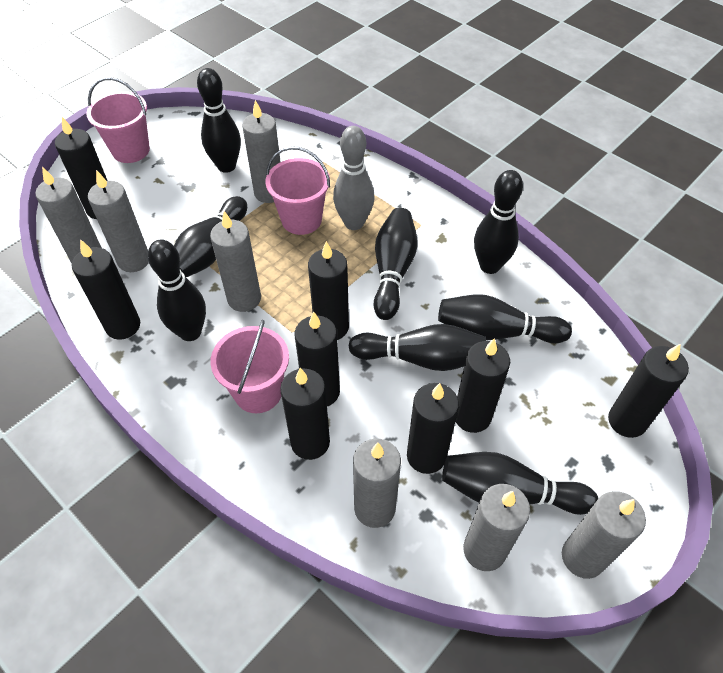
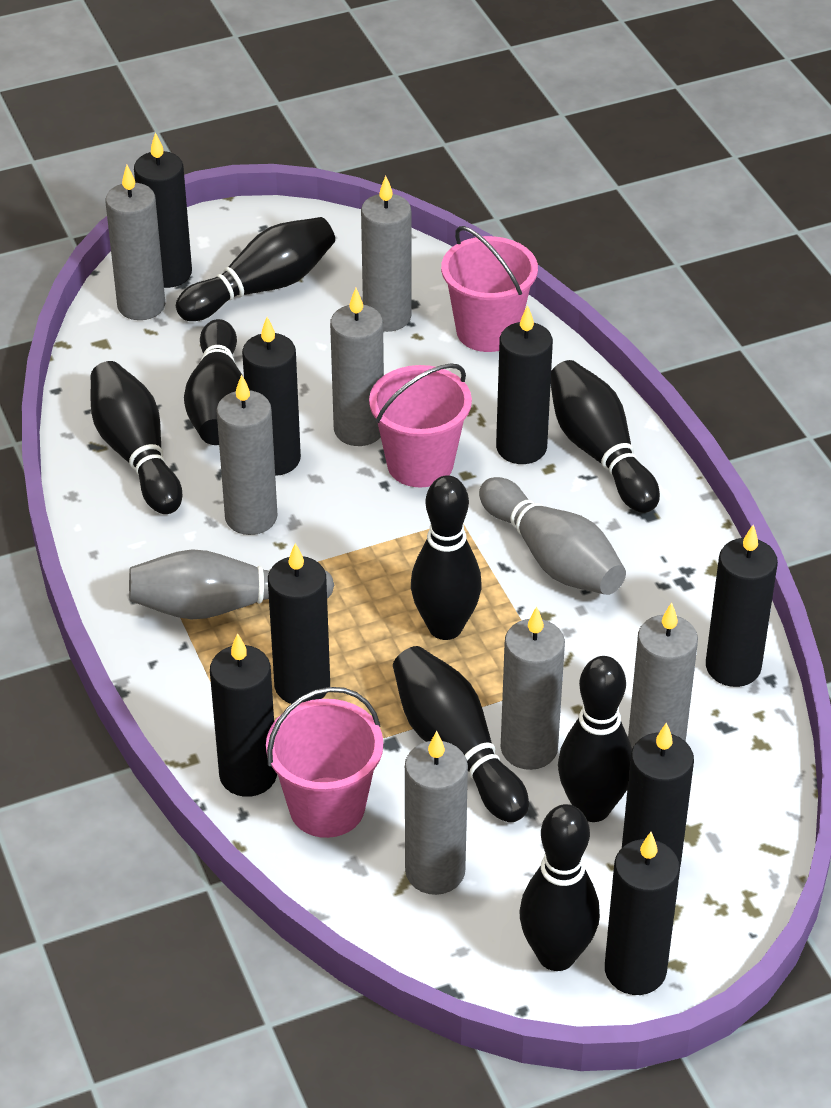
grey bowling pin: [333,126,374,230] = 1 -> [129,549,334,619] [479,477,626,595] = 2

